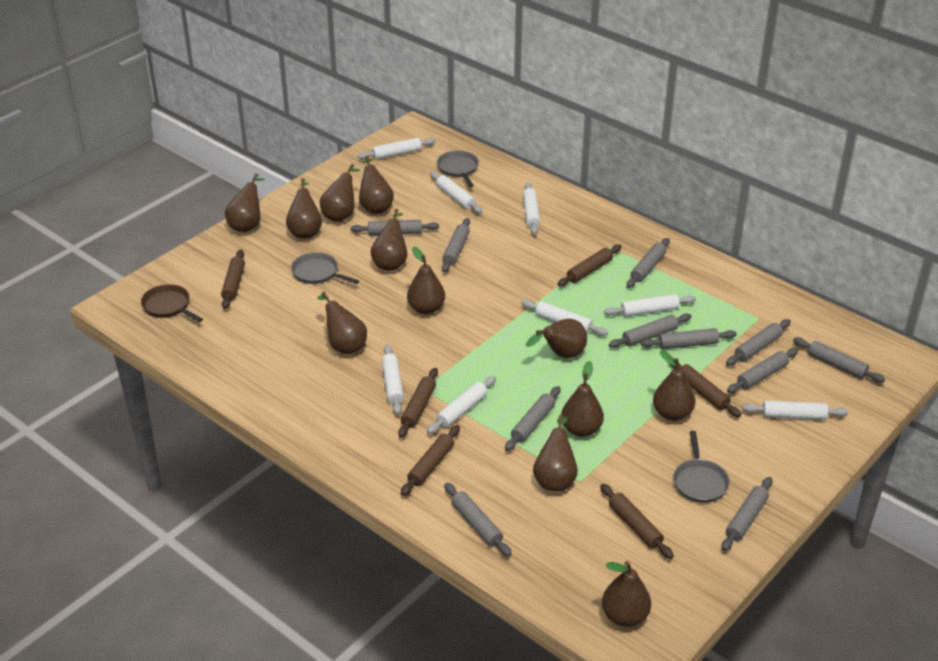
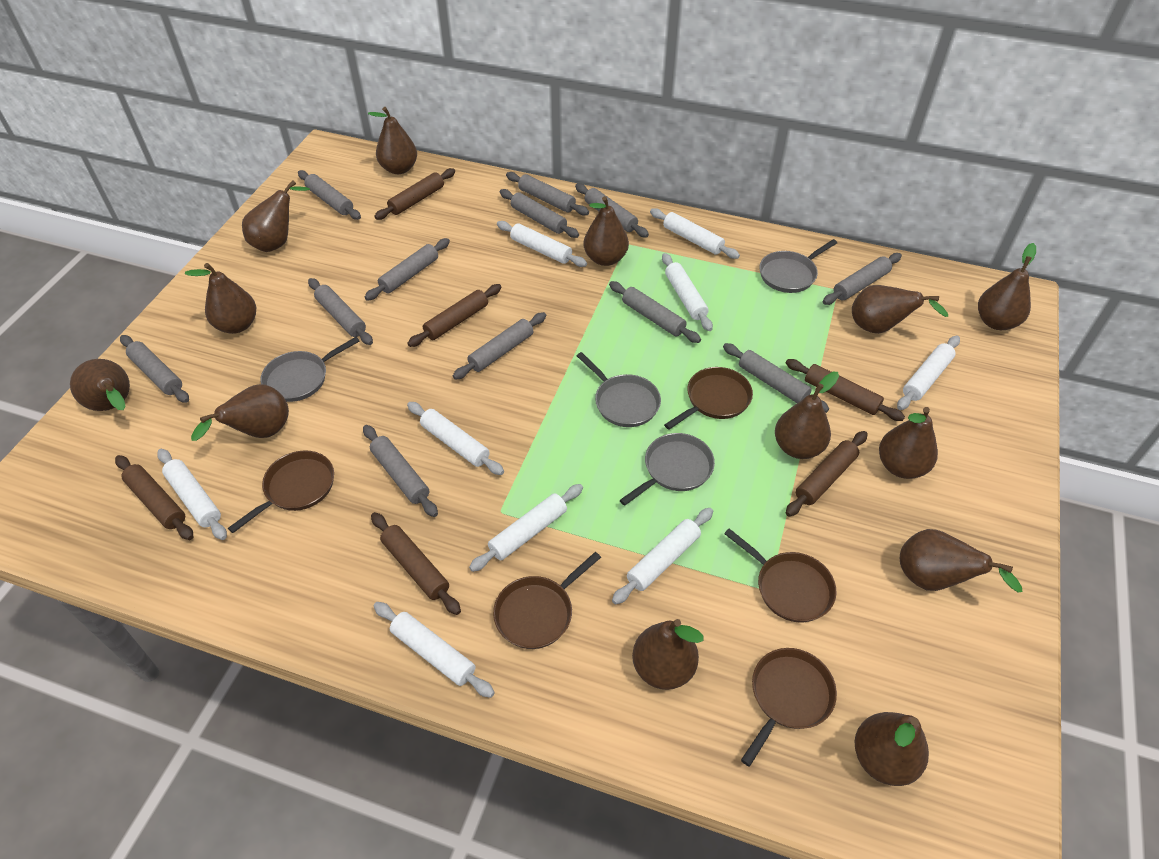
brown pan: [141,284,203,322] = 1 -> [228,450,334,533] [493,552,601,649] [664,367,753,429] [724,528,836,622] [741,648,837,767] = 5
brown pear: [225,173,265,232] [286,178,322,239] [317,292,367,355] [320,164,360,222] [359,156,394,214] [370,209,407,271] [407,246,445,315] [526,319,587,358] [533,415,578,491] [561,361,604,437] [602,561,651,627] [653,350,695,421] = 12 -> [70,359,130,411] [185,263,256,334] [191,384,289,441] [242,180,310,252] [368,107,417,174] [583,196,629,266] [632,619,703,690] [775,372,839,459] [852,285,948,334] [855,712,929,786] [879,407,938,479] [900,529,1023,593] [978,243,1036,330] = 13
grey pan: [291,252,359,284] [437,151,479,187] [673,431,730,503] = 3 -> [261,337,359,402] [577,352,661,427] [620,433,715,506] [759,239,837,293] = 4
grey rolling pin: [351,220,439,235] [442,218,470,272] [444,483,511,557] [505,386,561,451] [609,313,692,348] [627,238,670,288] [641,328,737,349] [722,477,773,551] [726,319,791,366] [727,348,798,393] [793,337,885,383] = 11 -> [120,335,189,403] [298,170,361,220] [308,278,373,345] [363,425,438,517] [365,238,450,301] [453,312,546,380] [500,189,579,238] [506,172,589,215] [575,183,649,238] [609,281,701,343] [723,343,829,413] [823,253,902,305] = 12
white rolling pin: [358,138,436,160] [382,345,404,415] [427,376,496,434] [430,172,482,214] [521,300,608,336] [523,182,540,235] [604,294,696,317] [742,401,848,420] = 8 -> [157,449,227,540] [374,602,495,698] [407,402,504,475] [469,484,583,572] [497,221,587,267] [612,508,713,604] [650,208,740,259] [662,253,713,331] [897,336,960,410] = 9

